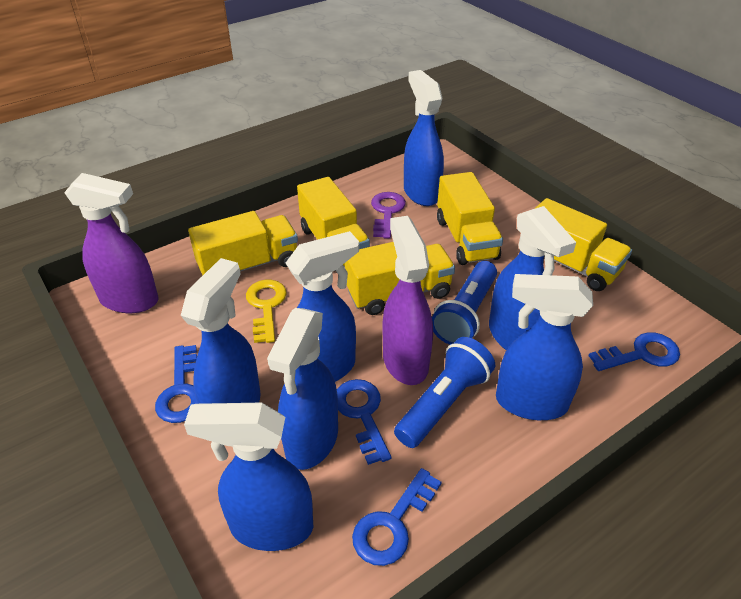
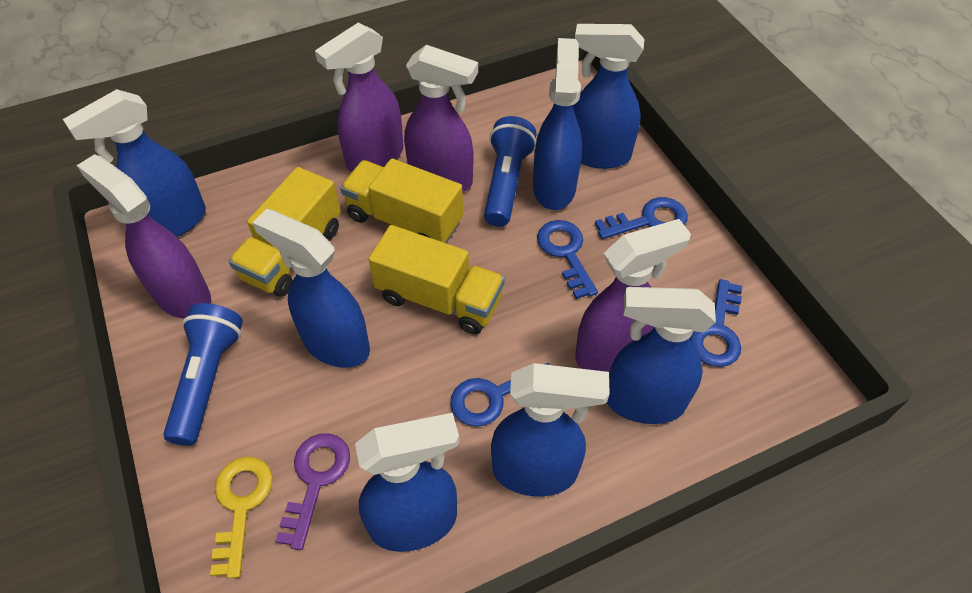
purple spray bottle: [64,173,158,313] [383,216,433,385] = 2 -> [77,154,211,318] [315,22,404,172] [404,45,478,192] [575,219,691,374] = 4
yellow truck: [188,211,298,275] [297,177,370,272] [345,242,455,315] [437,172,503,265] [534,198,632,291] = 5 -> [229,167,341,297] [340,158,463,243] [368,225,505,334] = 3

